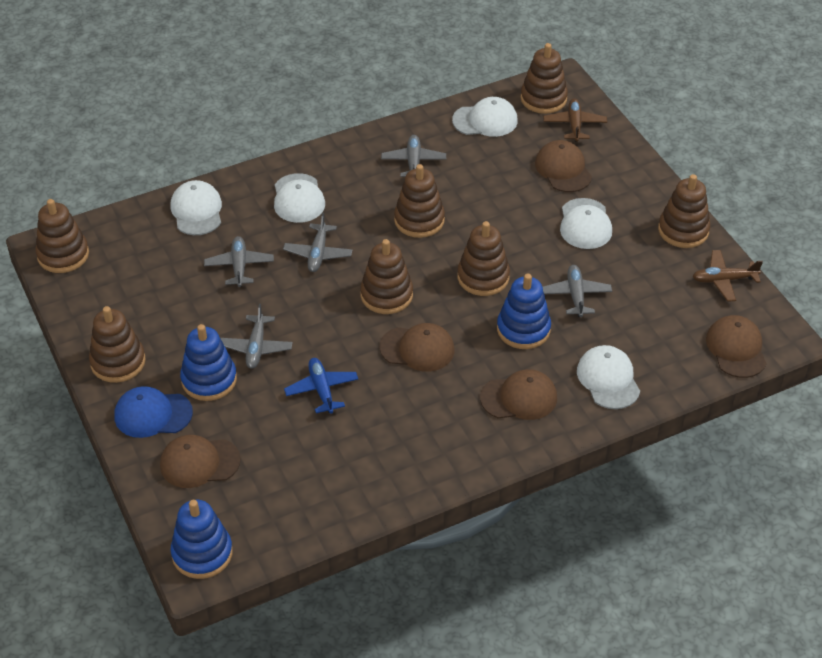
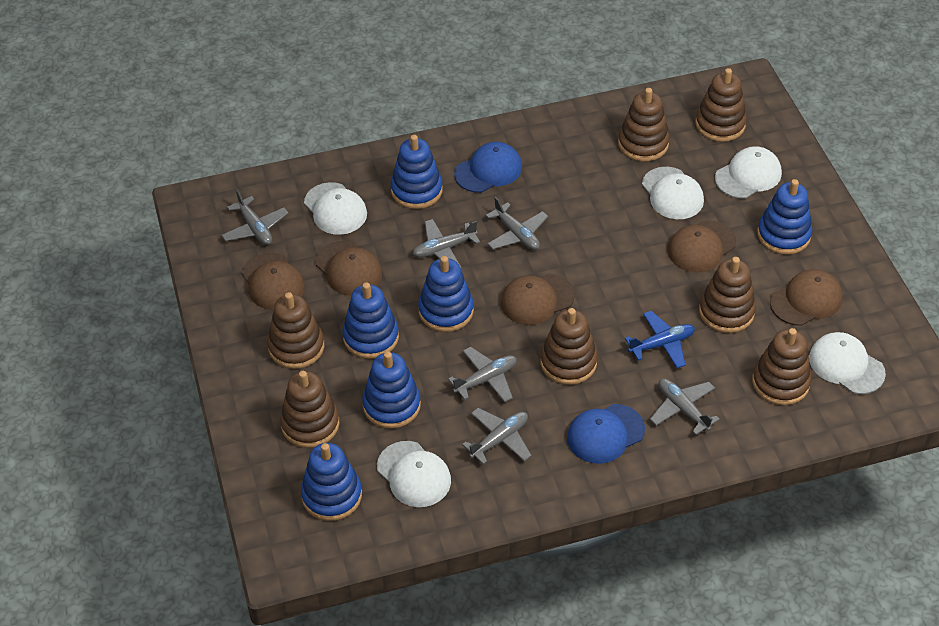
blue cap: [114,386,193,438] = 1 -> [454,142,522,193] [567,404,645,464] = 2
blue stacking toy: [171,500,233,579] [180,324,237,401] [497,274,551,349] = 3 -> [301,443,362,521] [342,282,399,359] [362,351,421,429] [391,135,443,209] [418,256,474,332] [757,179,812,255] = 6
brown plane: [543,98,607,142] [692,250,763,302] = 2 -> none = 0
grey plane: [204,236,274,287] [220,304,293,369] [283,213,353,272] [381,135,446,177] [543,265,612,317] = 5 -> [221,190,288,245] [413,219,480,268] [448,347,517,402] [462,408,532,464] [486,197,548,250] [650,378,720,435] = 6

